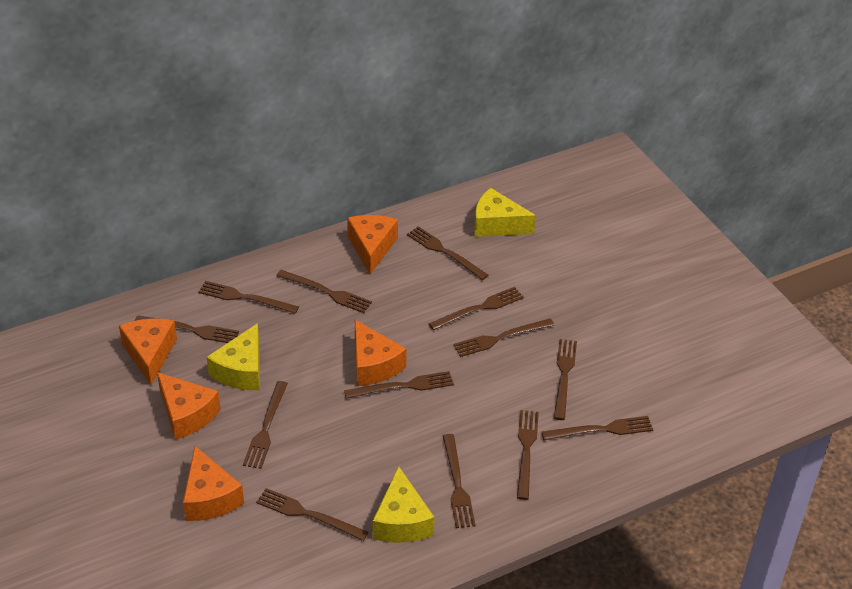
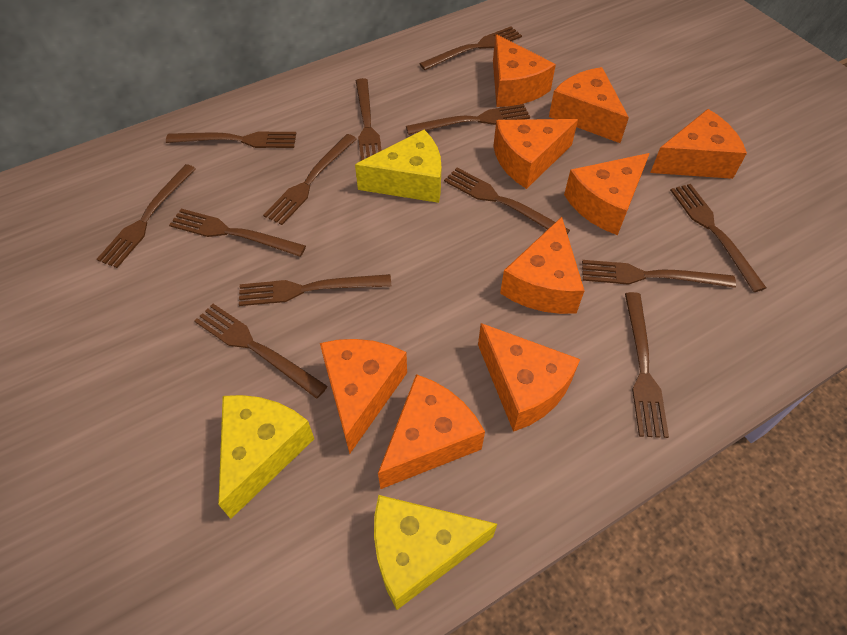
orange cheese: [119,318,177,385] [157,372,221,440] [183,446,244,521] [347,215,398,274] [355,320,407,386] = 5 -> [320,339,407,454] [378,374,485,489] [478,323,580,432] [493,34,556,107] [493,119,578,189] [500,217,585,314] [549,67,629,143] [564,153,650,235] [650,109,747,179] = 9

